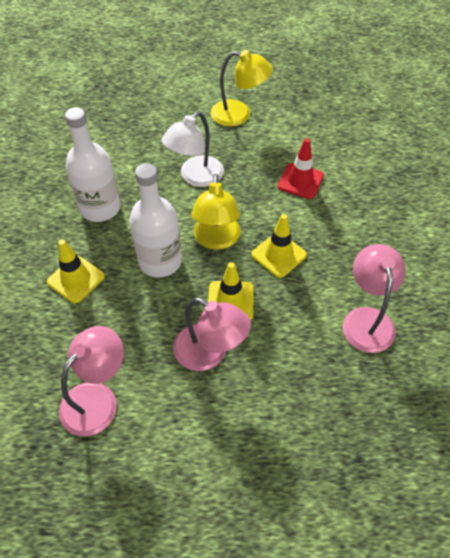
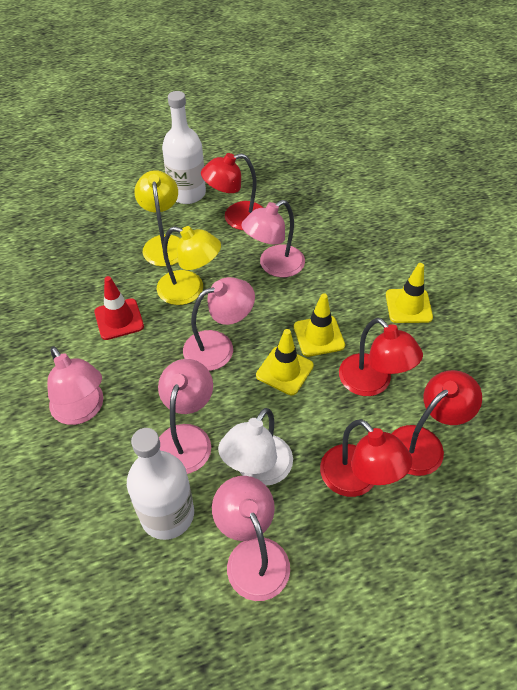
pink lamp: [59,326,124,436] [173,297,251,371] [343,244,406,353] = 3 -> [47,346,103,425] [158,359,213,474] [183,277,255,371] [212,476,290,601] [242,200,305,277] = 5
red lamp: none = 0 -> [201,153,264,230] [320,419,412,497] [339,318,423,396] [392,370,482,476] = 4

